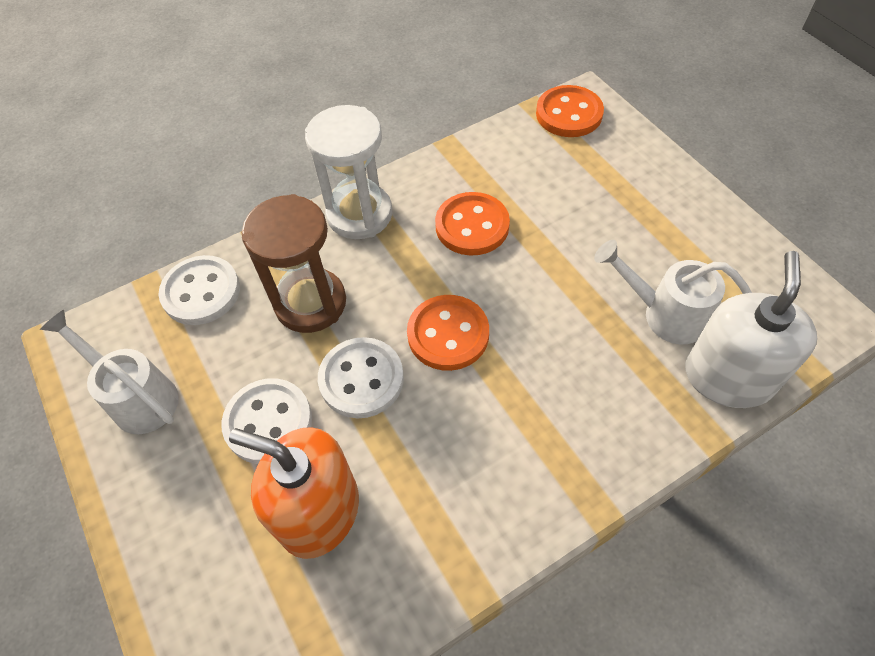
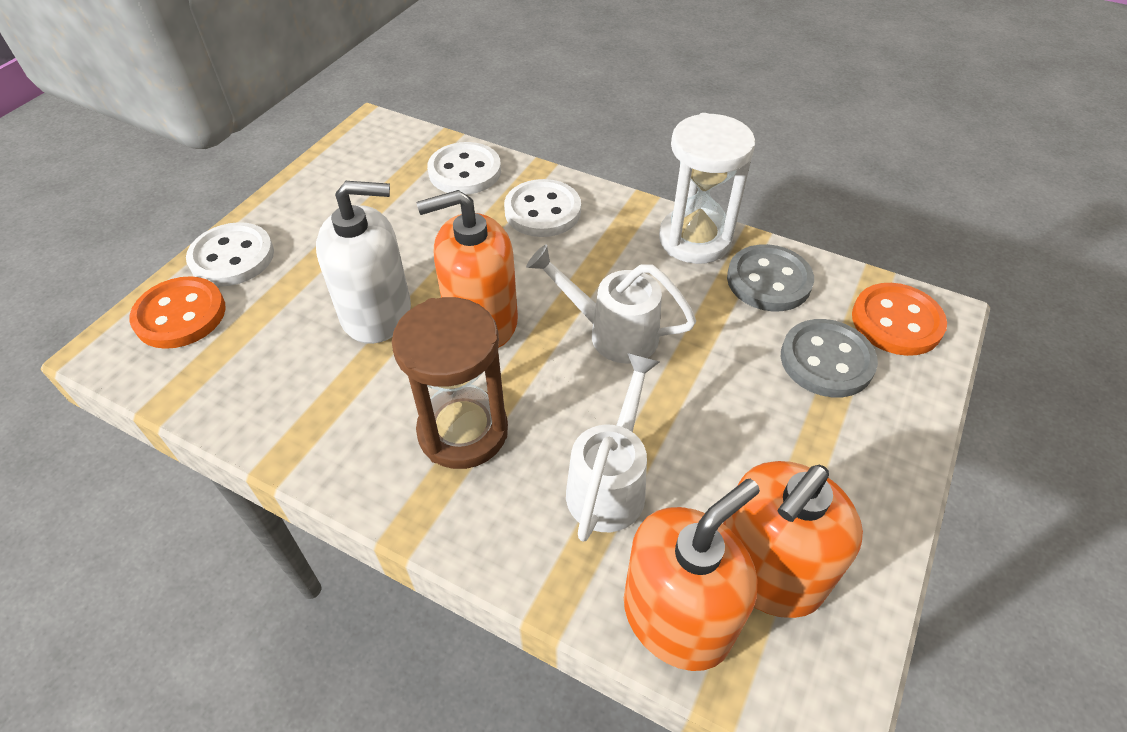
grey button: none = 0 -> [727,244,814,311] [781,319,878,397] = 2
orange button: [407,295,489,371] [435,192,510,256] [536,85,604,137] = 3 -> [129,276,226,349] [852,283,947,356] = 2
orange soap dispenser: [229,427,359,559] = 1 -> [416,190,518,348] [624,479,760,671] [723,461,863,618] = 3

